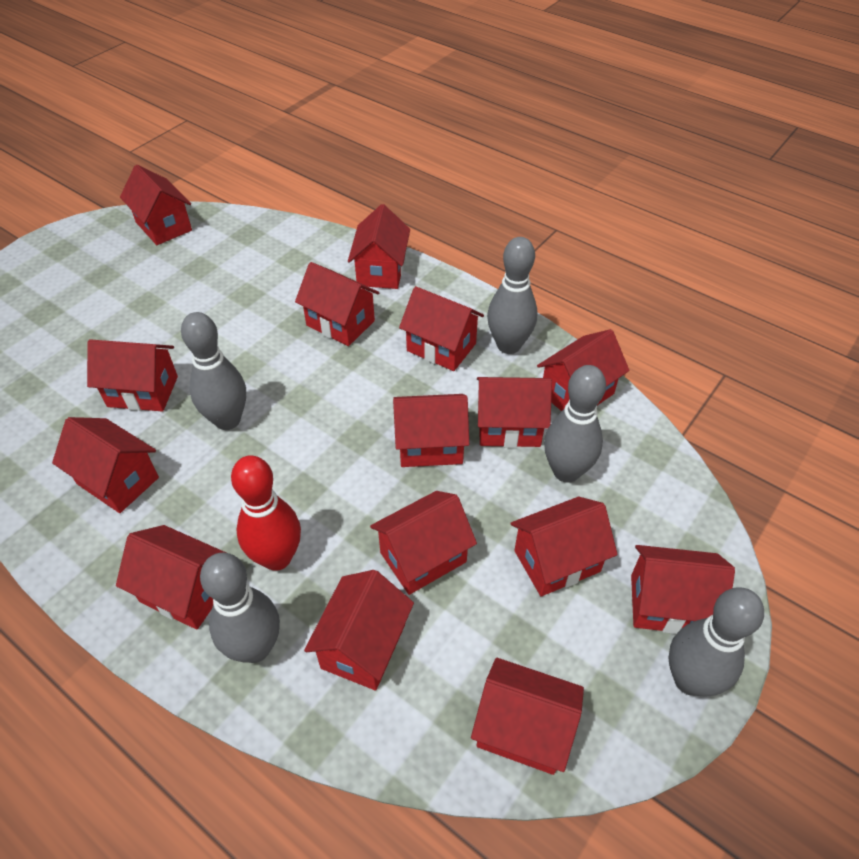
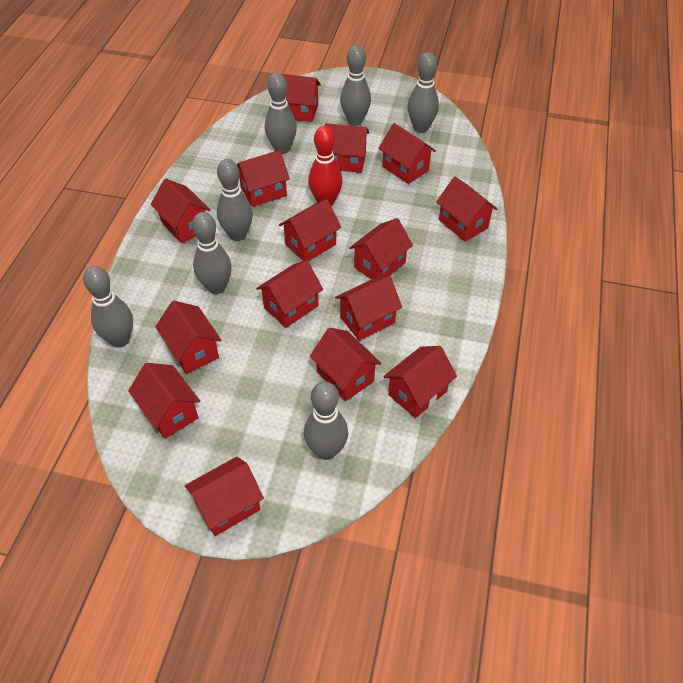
grey bowling pin: [181,312,246,430] [200,553,280,663] [487,237,537,354] [544,365,606,483] [668,587,764,697] = 5 -> [83,266,133,348] [192,212,232,294] [217,159,253,241] [265,73,297,154] [304,381,348,460] [340,45,371,126] [408,52,439,133] = 7

